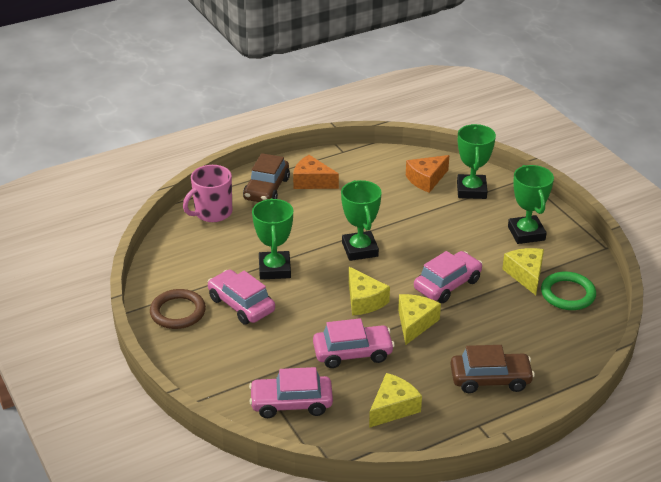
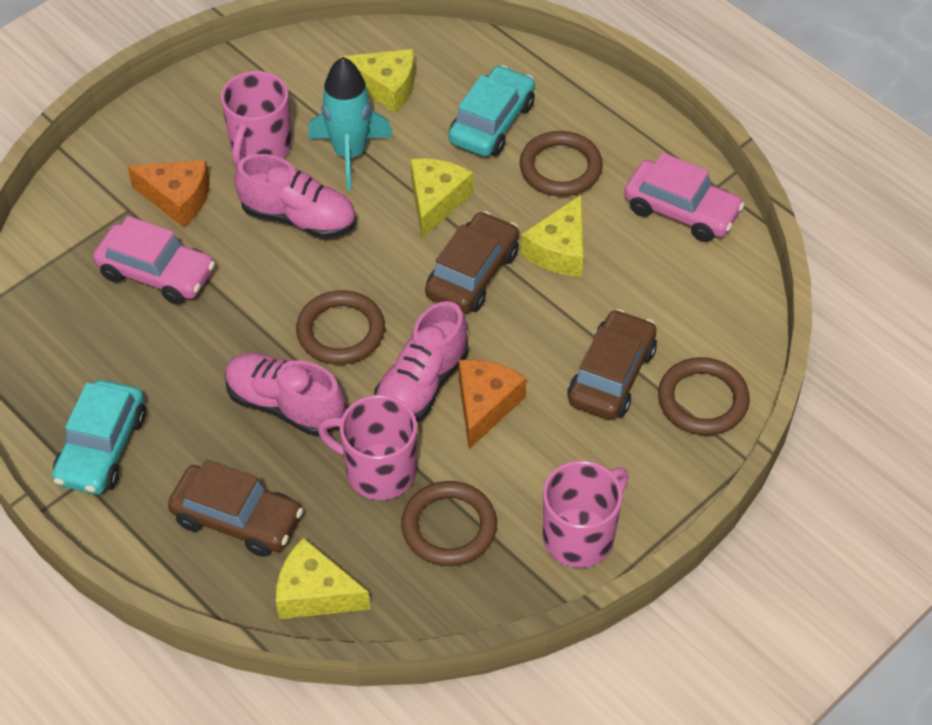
brown car: [243,153,290,202] [450,345,535,393] = 2 -> [168,459,303,557] [425,211,519,313] [568,309,657,420] = 3
brown ring: [150,289,206,329] = 1 -> [296,290,385,365] [401,481,497,566] [520,131,603,197] [658,357,750,435] = 4
green ring: [541,271,596,310] = 1 -> none = 0
green trophy: [252,198,293,280] [341,180,382,261] [457,124,496,199] [508,165,554,244] = 4 -> none = 0
pink car: [208,269,275,325] [249,367,333,418] [313,318,395,368] [414,251,483,303] = 4 -> [93,216,215,305] [624,153,745,242] = 2
pink mug: [183,165,232,222] = 1 -> [221,71,292,167] [318,395,417,500] [543,461,629,568] = 3
pink shoe: none = 0 -> [225,353,345,436] [234,154,356,239] [374,301,469,422] = 3
turquoise car: none = 0 -> [52,380,146,495] [448,65,535,157] = 2
turquoise rocket: none = 0 -> [308,57,393,191] = 1

